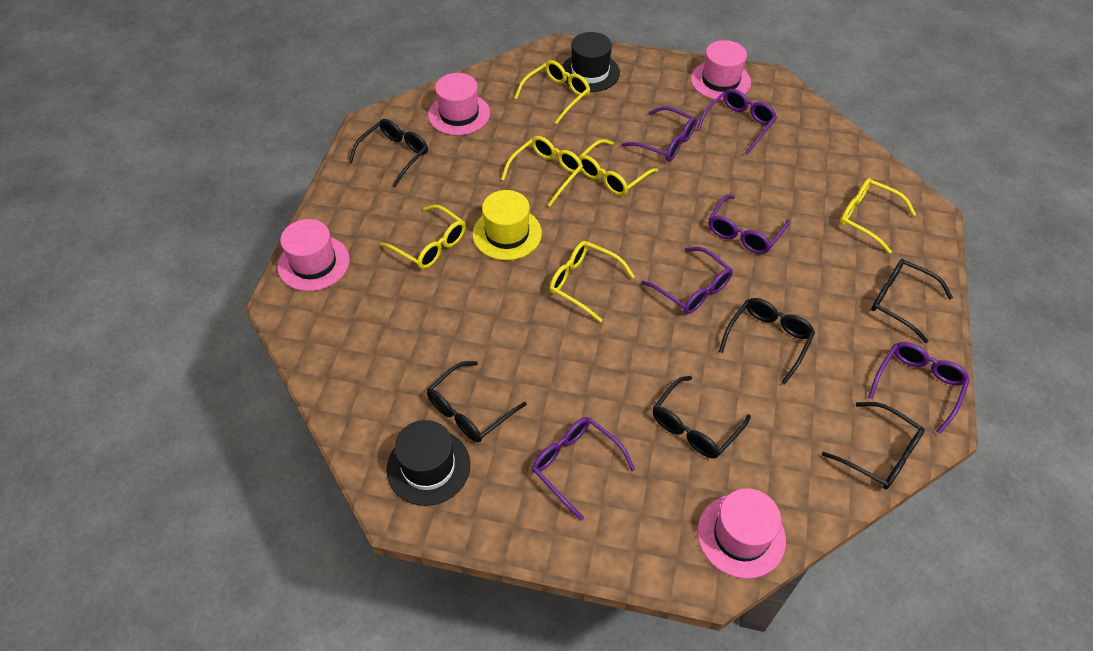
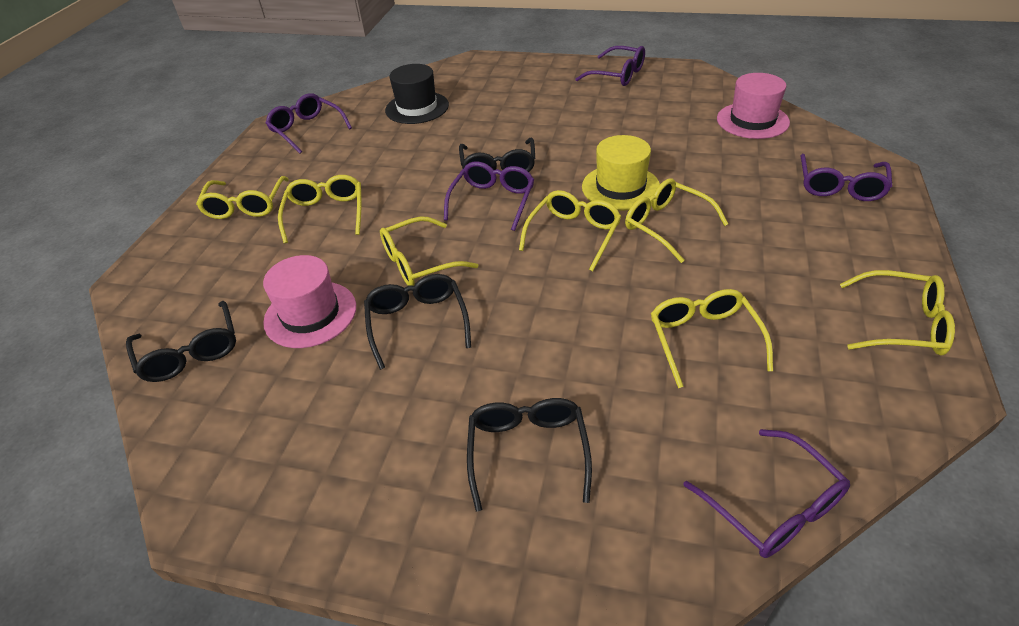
black glasses: [349,119,428,187] [427,361,527,442] [653,376,751,459] [719,298,815,385] [822,402,925,489] [871,259,953,343] = 6 -> [126,301,236,382] [364,274,471,370] [459,138,535,172] [467,398,592,511] = 4
black hat: [386,420,470,506] [562,32,620,92] = 2 -> [385,64,449,124] = 1
pink hat: [278,219,350,291] [428,73,490,135] [691,40,751,101] [697,488,786,579] = 4 -> [263,255,356,348] [717,73,790,139] = 2
purple glasses: [532,417,635,521] [621,107,697,161] [641,247,733,314] [696,89,777,155] [709,195,790,254] [868,342,970,434] = 6 -> [266,93,352,154] [444,162,534,231] [576,46,645,86] [683,429,850,558] [800,154,892,201] = 5
yellow glasses: [380,205,466,269] [501,136,583,206] [514,60,590,124] [549,241,635,322] [578,139,658,196] [840,178,916,254] = 6 -> [196,176,289,219] [278,175,361,244] [380,216,478,286] [519,190,622,272] [625,178,728,263] [651,289,773,388] [840,270,955,356] = 7

